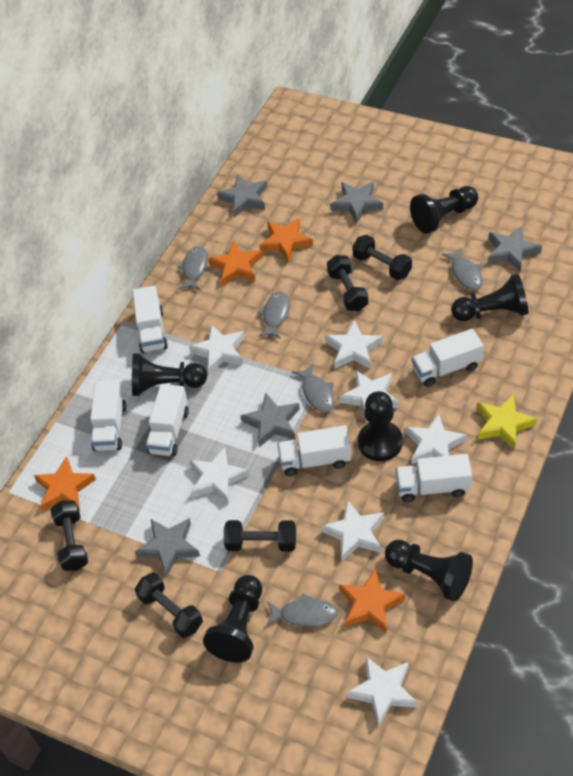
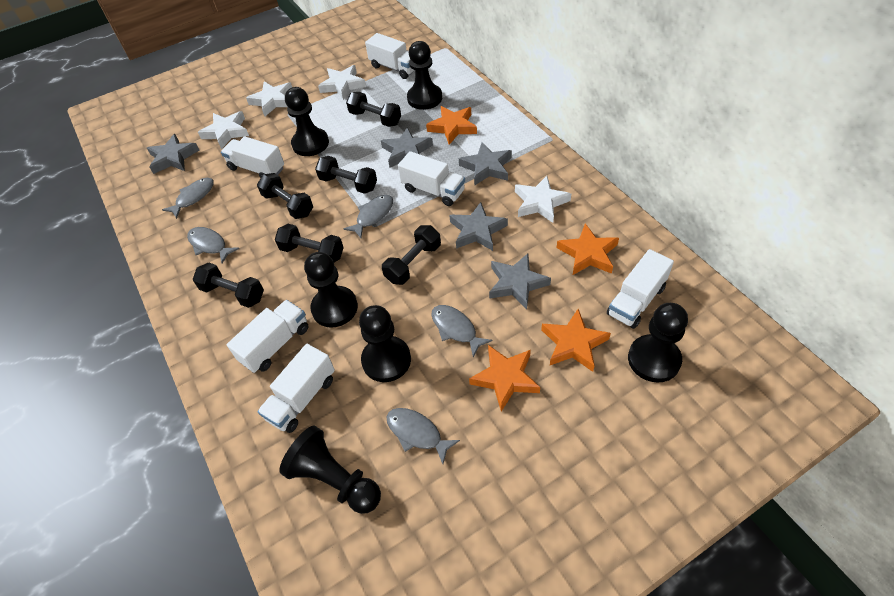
black dumbbell: [51,500,88,571] [135,573,203,638] [224,520,296,552] [327,255,368,311] [352,235,412,280] = 5 -> [193,262,264,308] [257,173,313,219] [275,224,344,263] [315,156,377,194] [346,92,401,127] [382,225,441,285] = 6
white star: [189,324,245,374] [190,447,250,504] [321,500,384,561] [325,320,383,369] [339,370,399,423] [346,657,417,727] [405,413,467,464] = 7 -> [198,111,249,150] [246,81,292,116] [318,65,366,100] [515,176,571,223] = 4
yellow star: [477,394,537,450] = 1 -> none = 0

